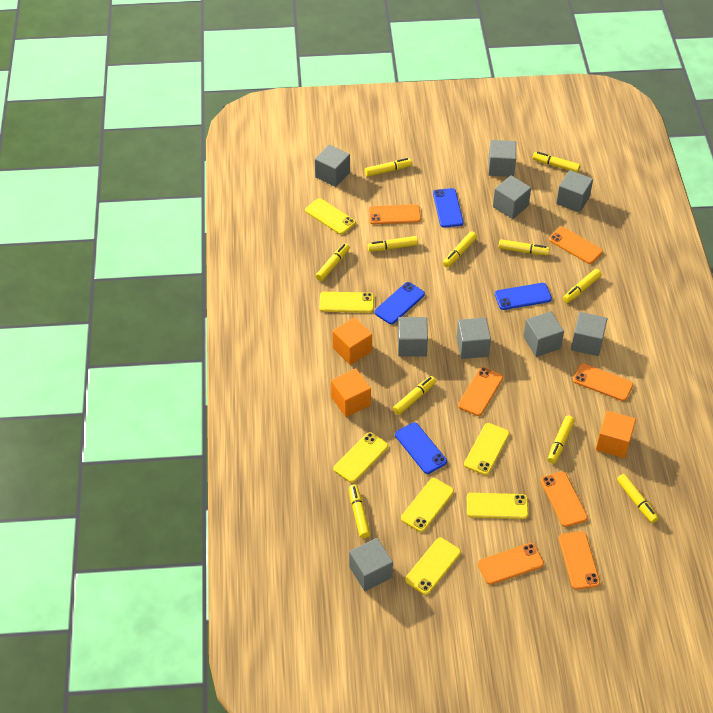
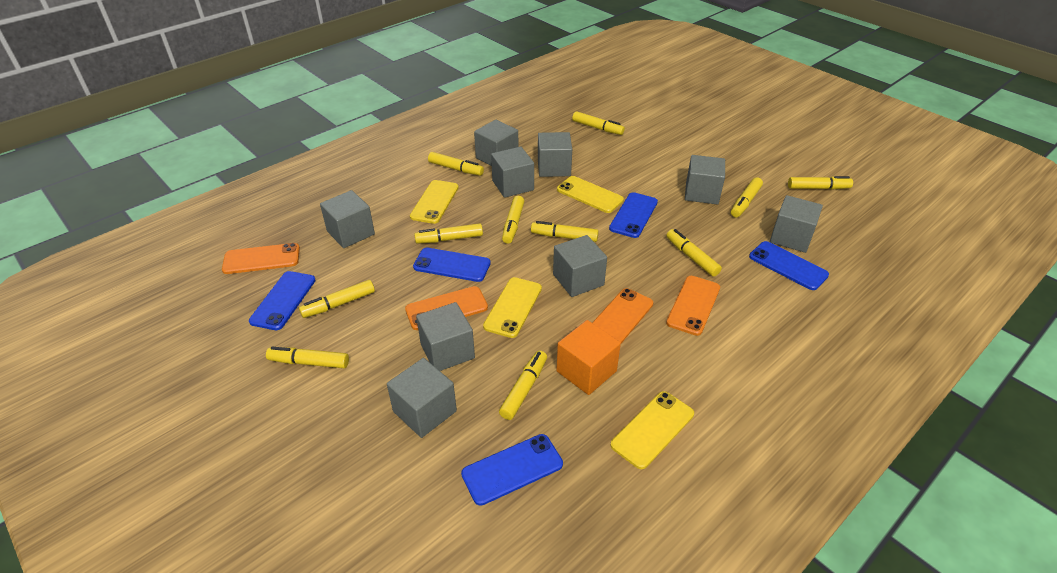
blue phone: [374,282,425,324] [395,422,447,474] [433,188,463,228] [495,283,552,310] = 4 -> [249,271,316,330] [413,248,491,282] [461,434,563,506] [609,192,658,238] [749,241,829,290] = 5
orange cube: [331,369,371,417] [332,317,372,365] [596,411,636,458] = 3 -> [556,320,621,395] = 1
orange phone: [368,204,421,225] [458,367,503,416] [478,543,544,585] [541,472,588,527] [549,227,603,264] [559,531,600,590] [573,363,633,401] = 7 -> [222,243,300,274] [405,286,488,330] [592,288,653,344] [666,276,720,336] = 4
yellow phone: [305,198,356,235] [319,292,374,313] [333,432,388,483] [401,478,454,532] [405,538,461,595] [464,423,509,475] [467,493,528,519] = 7 -> [410,180,459,224] [483,277,542,338] [557,176,624,213] [610,391,694,469] = 4

